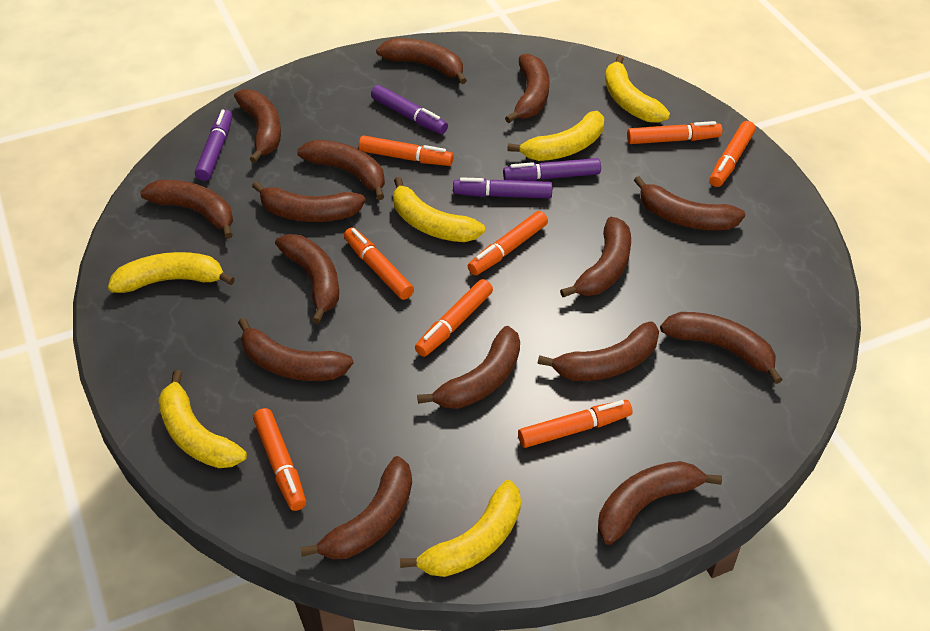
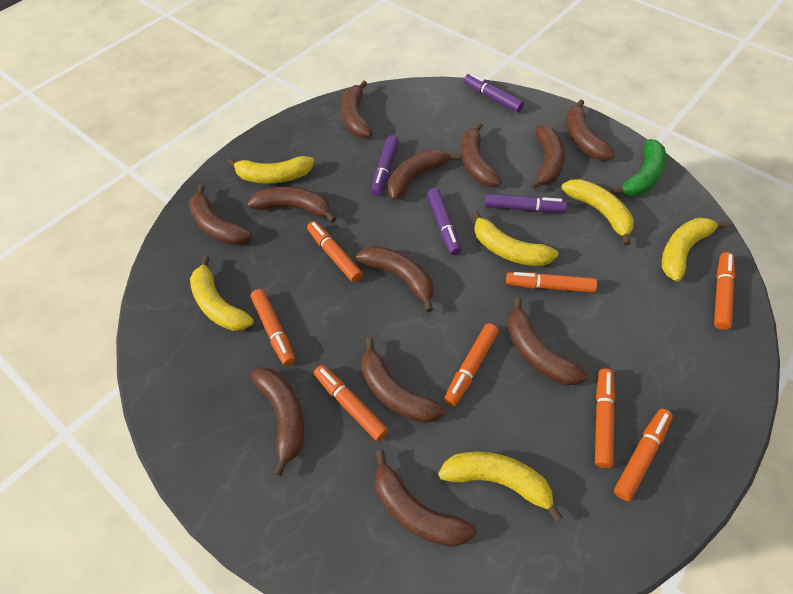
brown banana: [140,180,233,239] [234,89,281,163] [238,318,353,381] [252,181,365,222] [275,234,339,324] [297,140,385,200] [300,456,412,559] [376,38,467,84] [417,326,520,409] [505,53,550,123] [538,321,659,381] [560,217,631,297] [598,461,722,545] [634,176,745,231] [660,312,783,384] = 15 -> [189,184,252,245] [247,187,336,223] [251,367,304,476] [341,81,373,138] [356,246,433,312] [361,338,445,423] [375,450,477,547] [388,149,460,200] [461,122,502,187] [508,297,588,385] [530,125,565,190] [566,100,615,161] = 12
green banana: none = 0 -> [611,139,666,196] = 1

